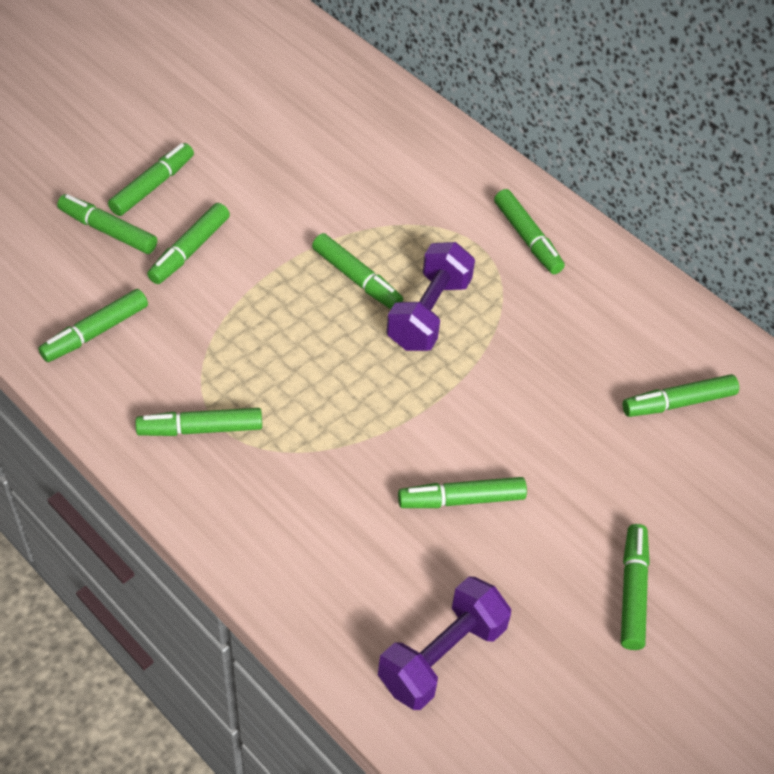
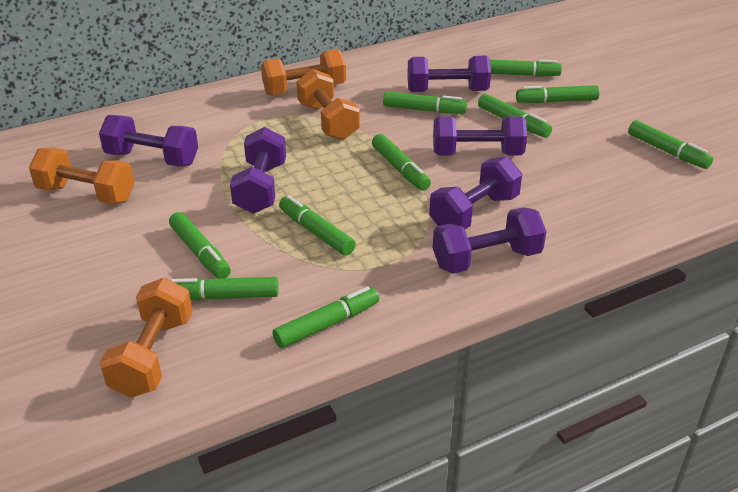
orange dumbbell: none = 0 -> [29,148,135,205] [100,278,193,398] [261,49,346,96] [296,69,360,140] = 4
purple dumbbell: [378,577,511,710] [387,242,475,351] = 2 -> [99,115,198,167] [230,127,286,214] [407,56,491,92] [429,157,522,229] [433,117,527,156] [433,207,547,274] = 6

